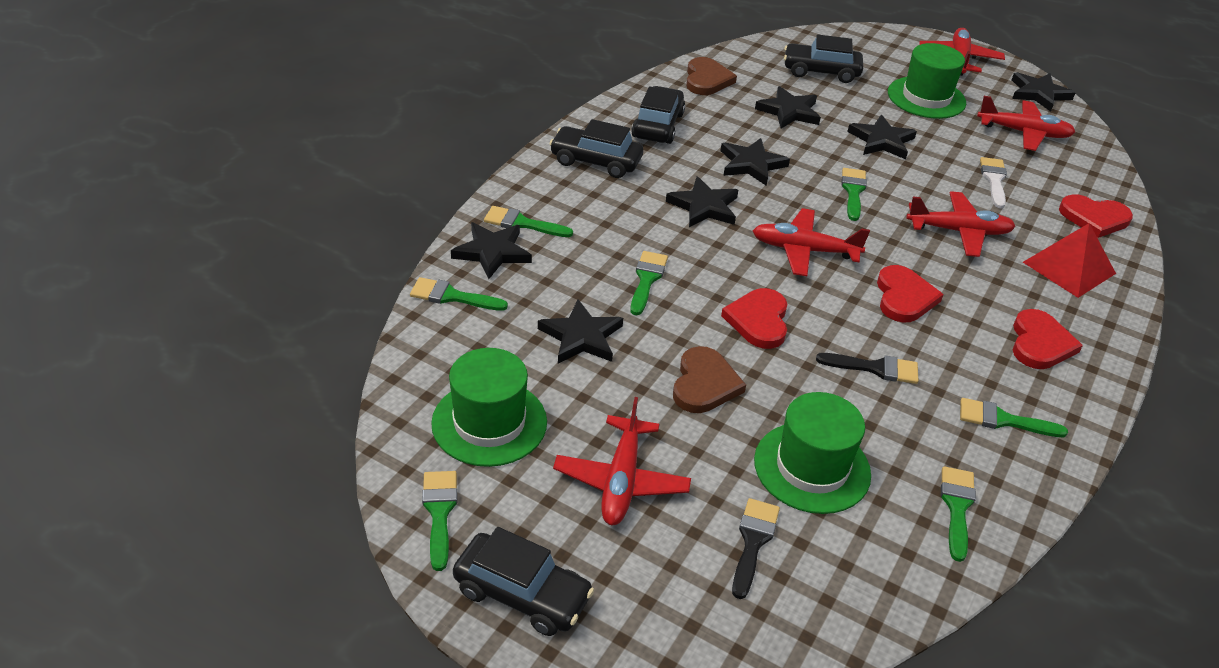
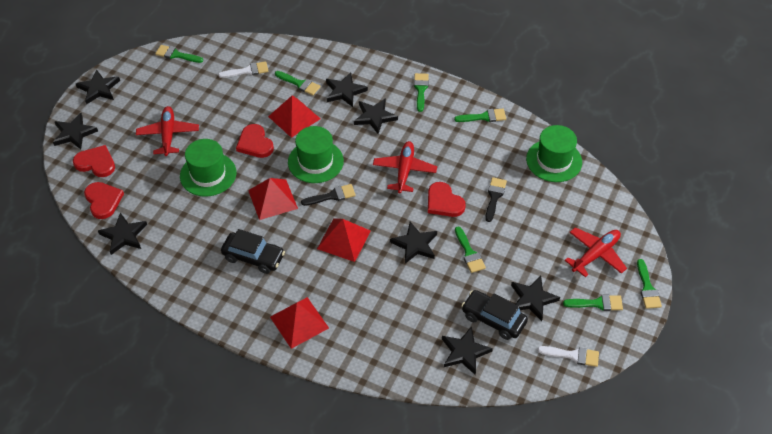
black car: [453,527,594,636] [549,119,643,178] [631,86,685,144] [784,34,863,83] = 4 -> [221,229,285,274] [461,290,528,340] = 2
black star: [451,222,532,279] [538,299,623,363] [666,176,738,227] [720,138,790,186] [755,86,821,128] [847,115,917,159] [1012,72,1075,112] = 7 -> [53,113,98,149] [76,69,120,104] [98,213,147,255] [326,72,368,107] [354,98,398,134] [390,222,437,264] [442,326,493,375] [511,276,560,321] = 8
brown heart: [673,346,746,413] [686,57,737,95] = 2 -> none = 0
red plane: [553,397,691,525] [753,208,870,276] [906,191,1016,257] [920,28,1005,76] [977,96,1075,151] = 5 -> [136,106,199,156] [373,141,437,194] [565,227,627,277] = 3
red pyramid: [1023,223,1116,298] = 1 -> [248,178,298,220] [268,96,321,138] [270,297,329,349] [317,218,371,262] = 4
white brush: [980,157,1007,208] = 1 -> [218,61,269,78] [537,346,599,367] = 2

